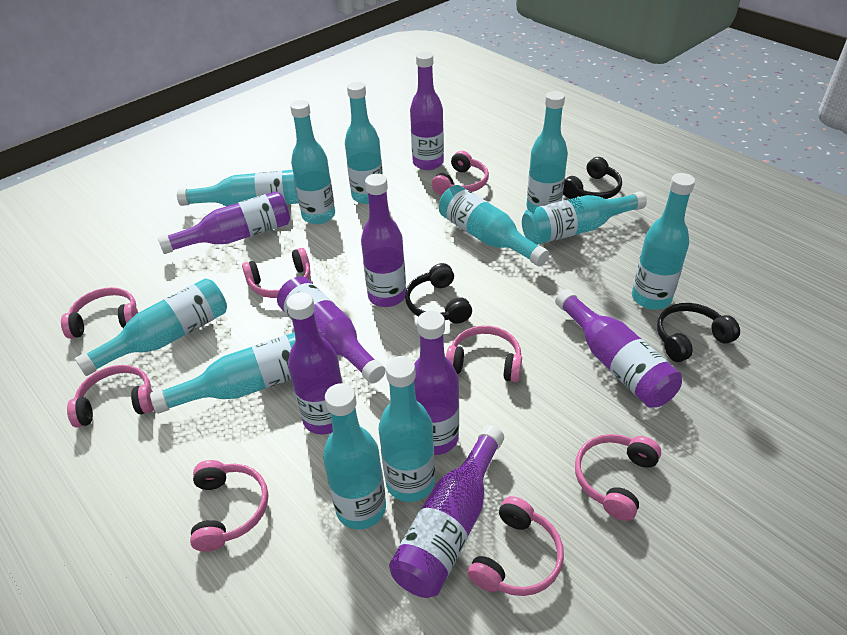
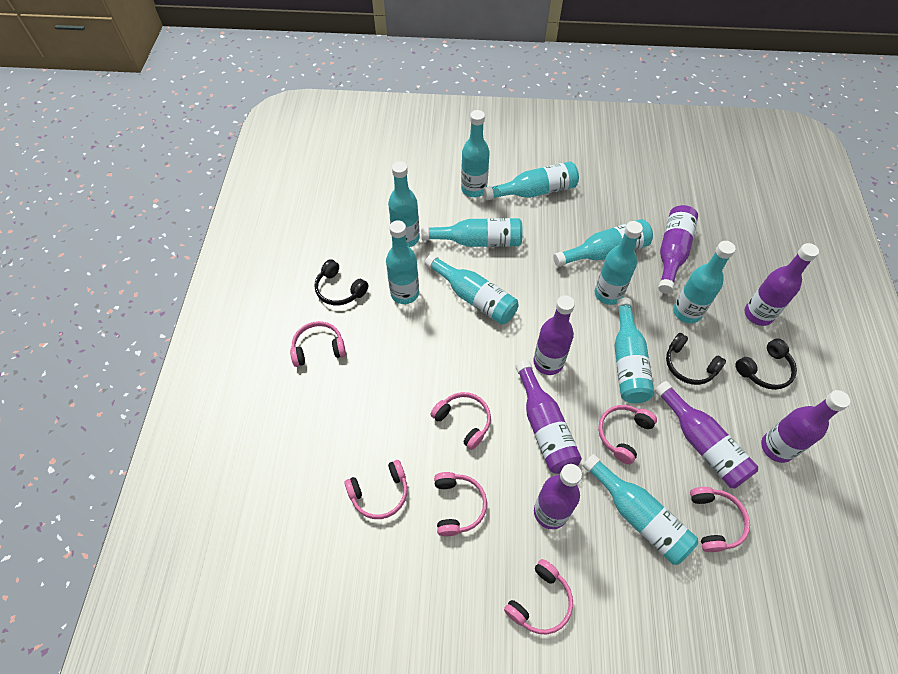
pink headphones: [61,287,138,339] [67,365,154,428] [190,460,268,552] [242,248,310,298] [432,151,489,195] [446,326,522,382] [467,496,564,596] [575,434,661,521] = 8 -> [290,321,346,367] [344,460,408,519] [430,392,491,450] [434,472,487,536] [504,559,573,634] [598,405,657,464] [690,487,750,552] = 7
purple bottle: [158,191,290,254] [277,276,386,384] [286,292,343,435] [361,174,406,307] [389,425,504,598] [410,52,444,170] [414,311,459,455] [555,289,682,408] = 8 -> [515,360,582,474] [533,295,575,375] [534,464,582,529] [655,381,758,489] [658,205,698,294] [745,243,819,326] [761,390,850,463] = 7

